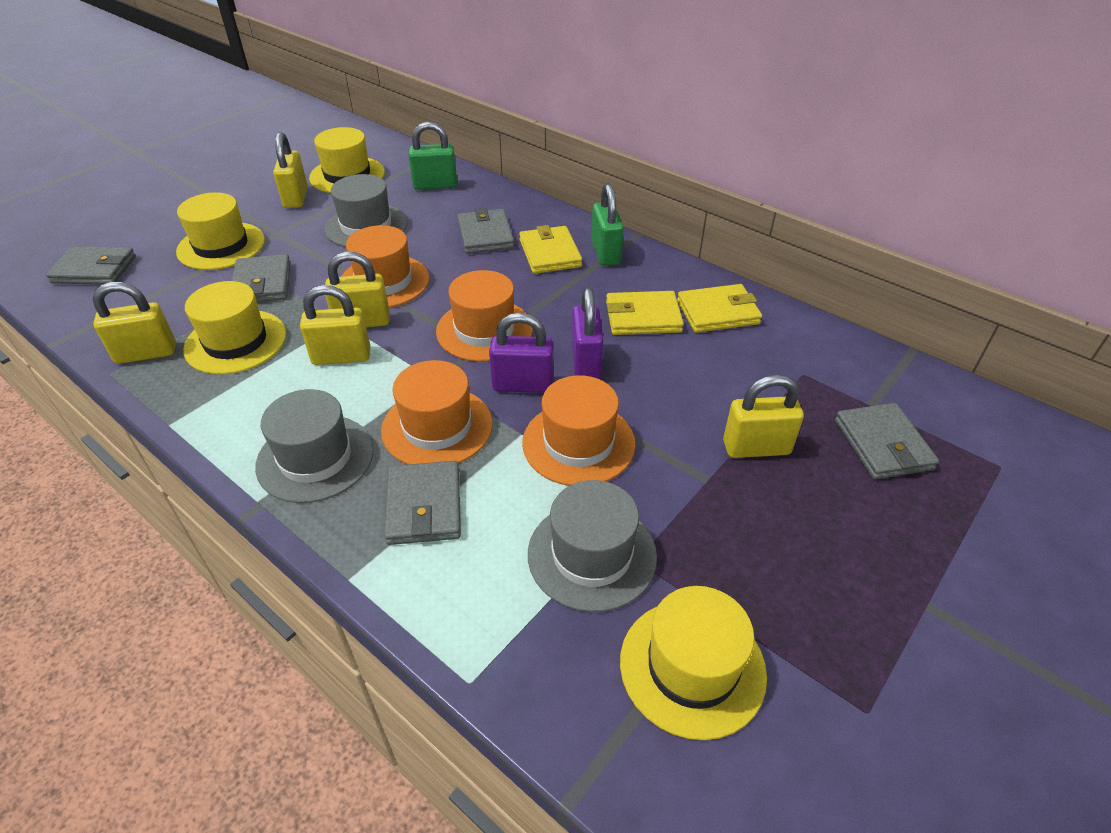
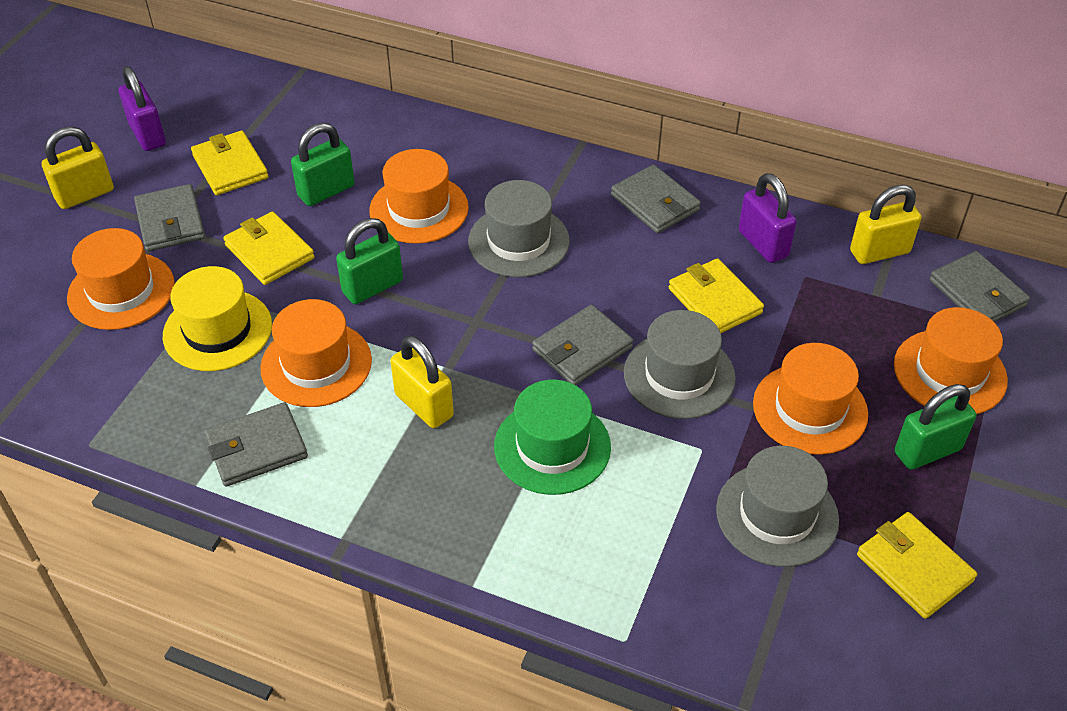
green hat: none = 0 -> [494,379,611,495] = 1
green padlock: [408,121,457,190] [591,184,624,266] = 2 -> [291,123,354,206] [336,218,403,304] [895,384,976,470] = 3
orange hat: [341,225,429,308] [381,360,493,465] [436,270,533,362] [522,375,636,486] = 4 -> [67,228,175,330] [260,299,372,407] [369,149,469,244] [753,343,868,455] [894,307,1008,414] = 5
yellow hat: [176,192,265,270] [183,281,286,374] [309,127,385,193] [620,586,767,740] = 4 -> [163,266,272,371] = 1
yellow padlock: [93,282,176,364] [273,132,308,208] [300,285,370,365] [325,251,390,327] [723,374,804,458] = 5 -> [41,127,114,209] [390,335,454,428] [850,185,921,264] = 3
yellow wallet: [519,225,582,274] [606,291,684,335] [677,284,762,333] = 3 -> [191,131,268,195] [223,211,315,285] [669,258,764,333] [857,512,977,619] = 4

